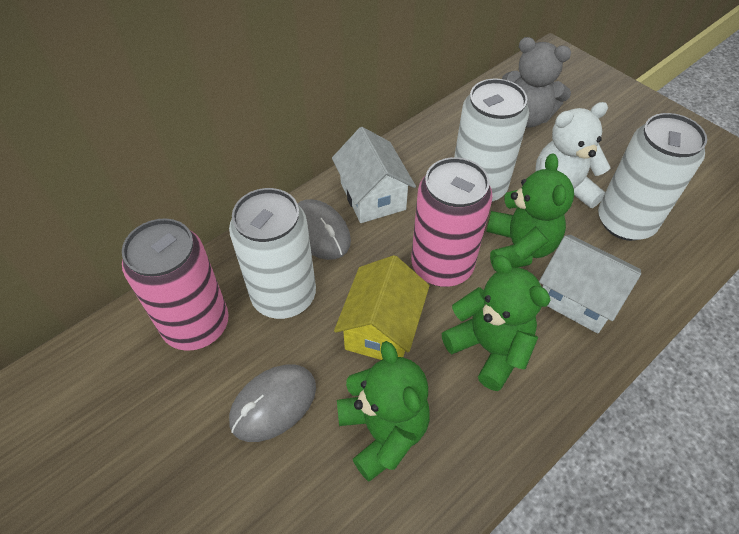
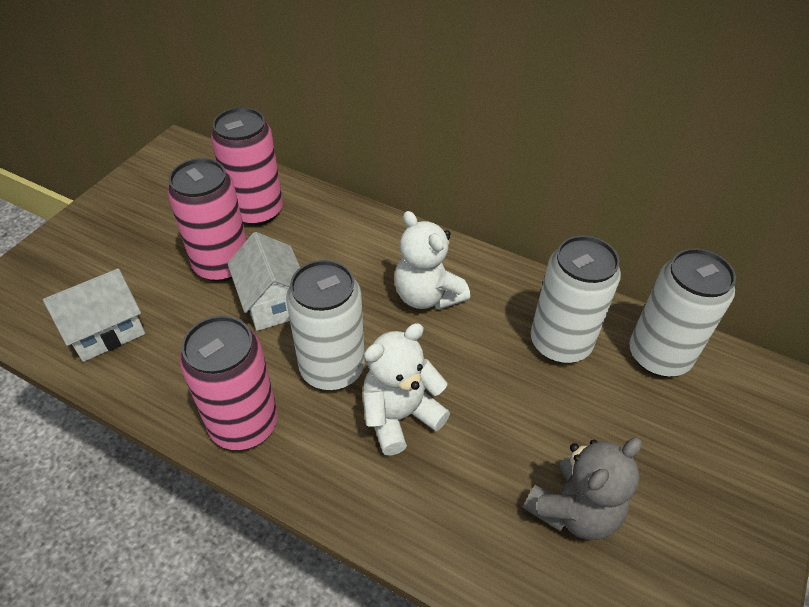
green teddy bear: [337,341,430,481] [442,255,550,391] [486,153,574,270] = 3 -> none = 0
grey mouse: [229,365,316,442] [298,199,351,260] = 2 -> none = 0
pink can: [122,218,229,351] [411,157,493,287] = 2 -> [167,158,247,282] [180,316,278,450] [211,107,283,226] = 3
white teddy bear: [536,102,611,208] = 1 -> [362,323,450,456] [394,211,470,310] = 2
yellow house: [334,255,430,360] = 1 -> none = 0

